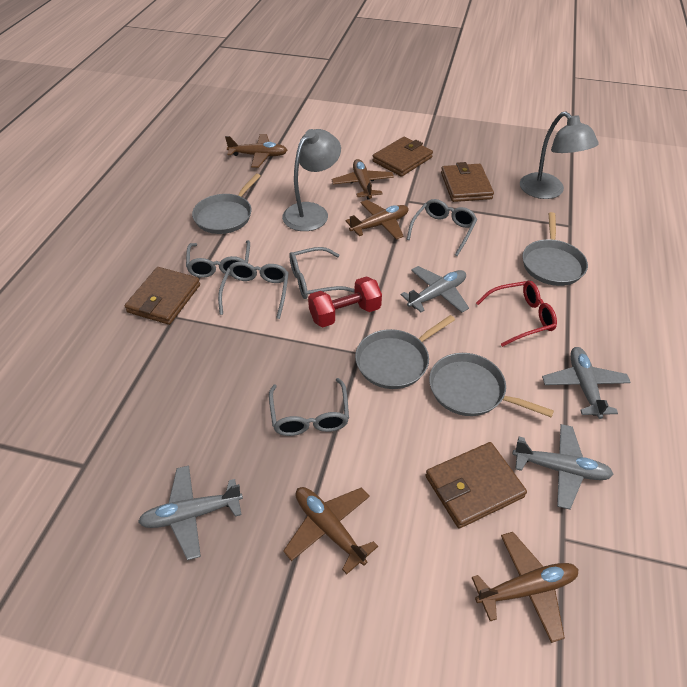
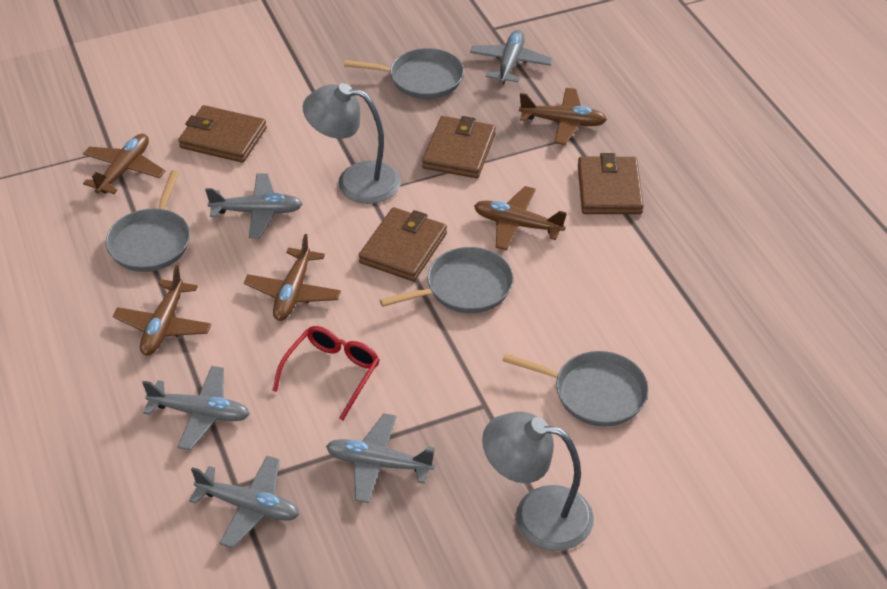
grey glasses: [186,240,250,278] [218,262,289,319] [269,378,349,436] [289,247,355,299] [407,199,477,256] = 5 -> none = 0
grey plane: [138,465,243,560] [401,266,469,313] [512,424,614,509] [542,347,631,419] = 4 -> [142,366,250,450] [189,456,299,549] [205,174,303,238] [326,413,435,503] [470,30,553,84] = 5
red dumbbell: [308,276,382,327] = 1 -> none = 0

